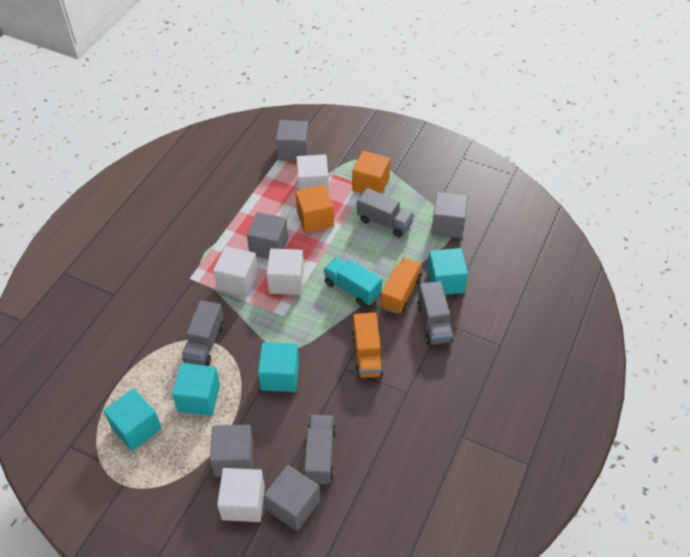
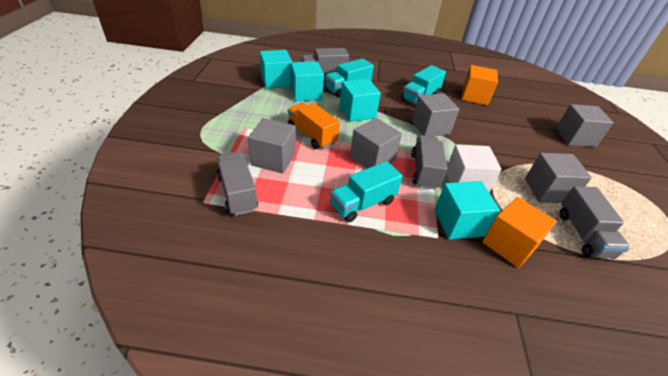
orange truck: [352,312,383,378] [381,257,422,314] = 2 -> [288,103,340,149] = 1
turquoise truck: [324,257,382,306] = 1 -> [325,58,374,97] [330,161,403,222] [401,65,446,105] = 3
white cube: [213,246,258,297] [217,468,265,522] [267,248,304,295] [296,154,329,193] = 4 -> [446,144,501,193] = 1

